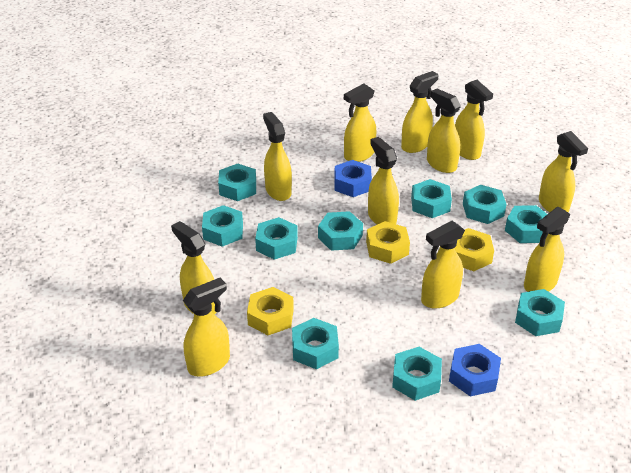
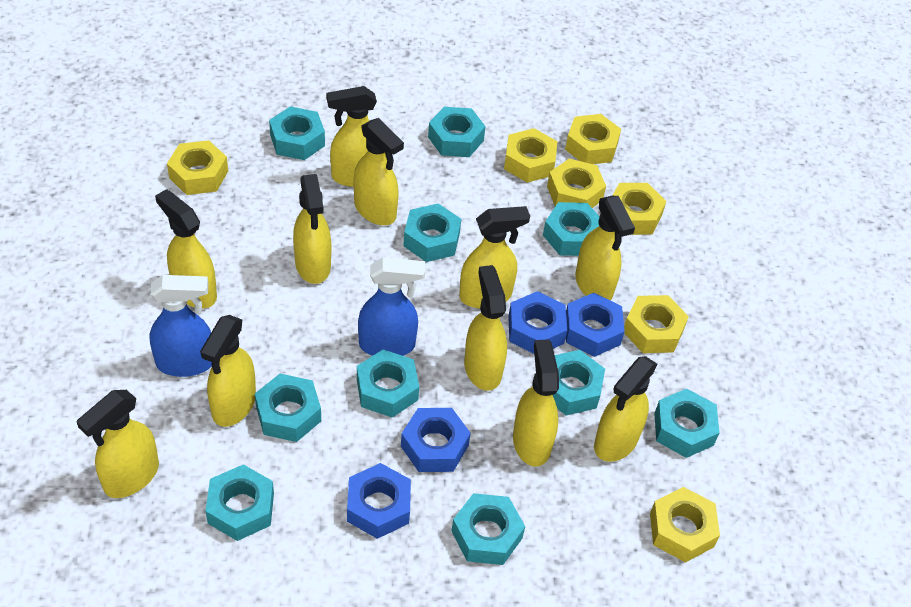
blue nut: [334,160,372,197] [449,344,501,397] = 2 -> [347,463,411,539] [401,408,471,472] [508,291,567,354] [566,293,625,357] = 4
blue spray bottle: none = 0 -> [149,275,212,377] [358,257,425,356] = 2
yellow nut: [247,287,294,335] [366,221,410,264] [455,228,494,271] = 3 -> [167,140,228,195] [504,128,557,183] [547,159,606,208] [565,114,621,164] [612,183,666,235] [624,295,689,353] [650,487,720,563] = 7

